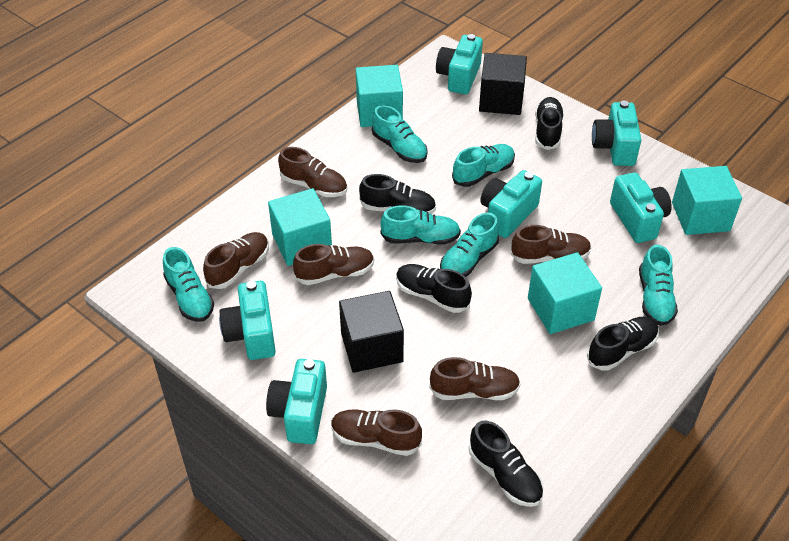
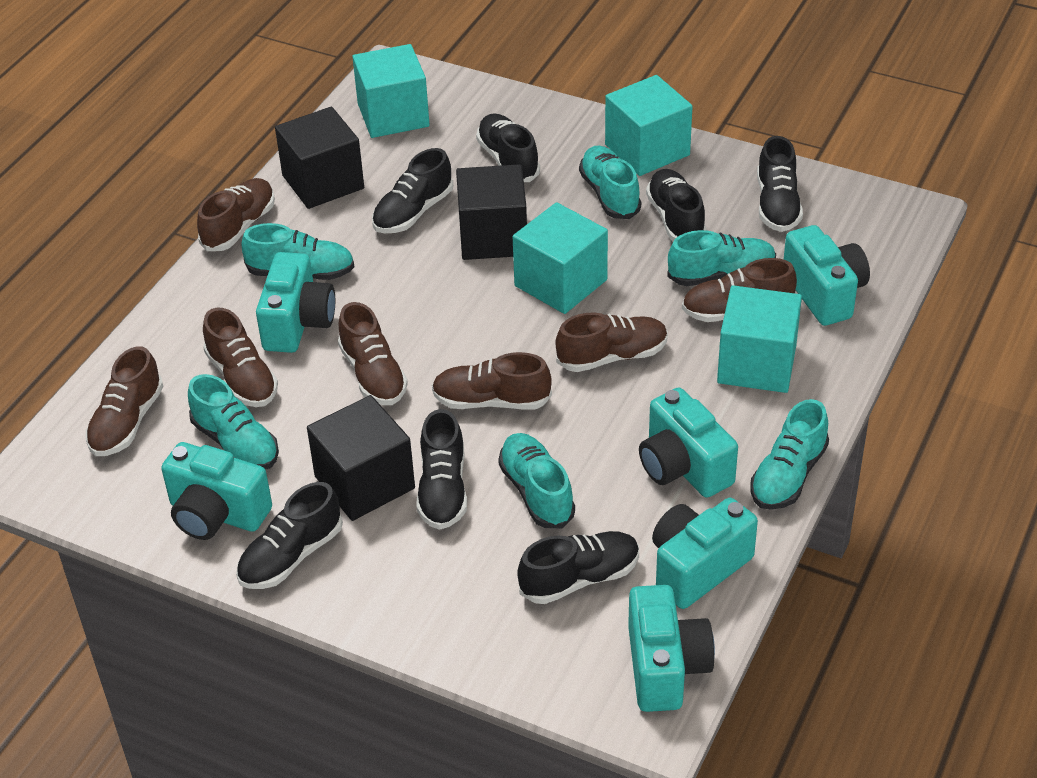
black cube: [339,291,404,373] [479,53,527,115] = 2 -> [275,107,364,209] [307,395,415,521] [456,164,527,260] = 3
black shoe: [359,174,436,214] [396,264,472,313] [469,421,544,507] [535,97,564,150] [587,316,659,371] = 5 -> [236,482,343,589] [372,148,453,233] [416,409,467,530] [476,113,540,182] [517,531,639,604] [646,169,707,241] [757,136,803,232] = 7
brown shoe: [203,232,269,289] [278,147,347,197] [293,244,374,285] [331,409,422,456] [429,357,521,400] [510,225,591,264] = 6 -> [85,346,163,456] [197,178,275,251] [203,308,278,407] [338,302,408,405] [432,352,552,410] [556,313,668,372] [682,258,797,322] = 7

